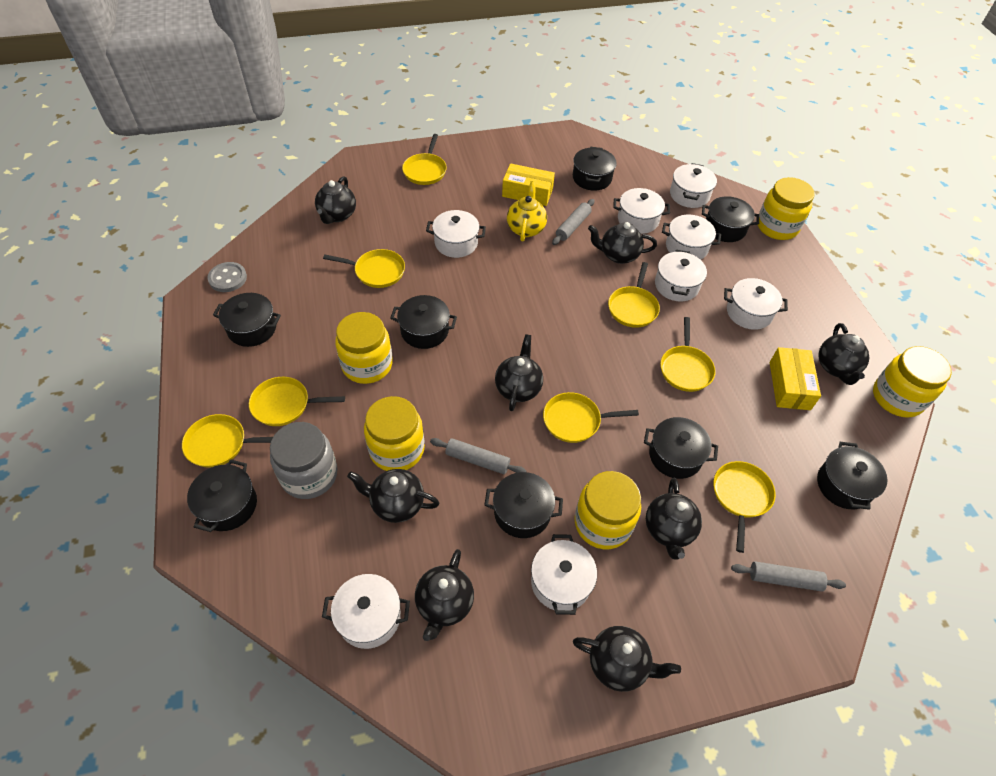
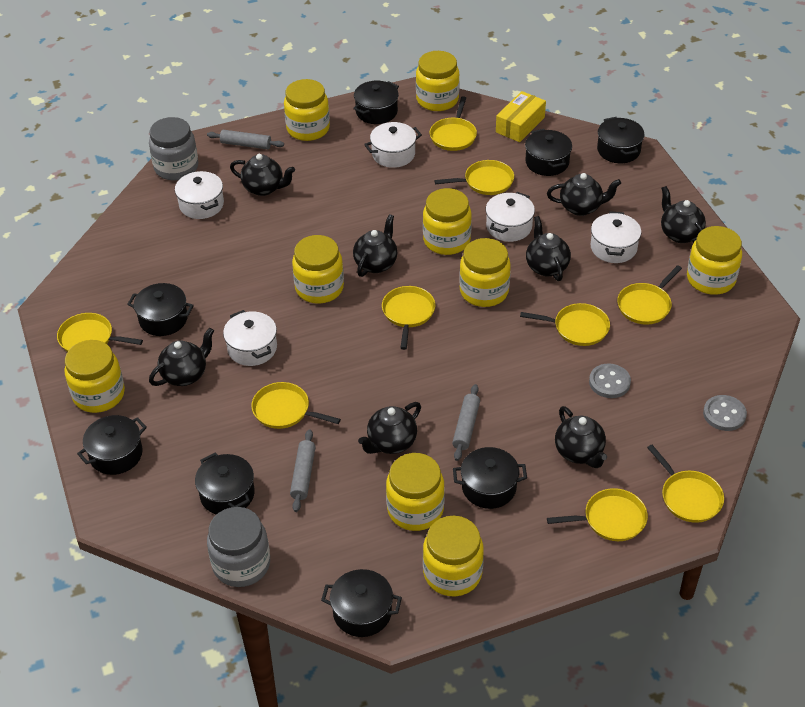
grey button: [207,262,247,292] = 1 -> [589,364,631,398] [703,395,747,431] = 2
grey jar: [270,422,338,499] = 1 -> [149,117,198,180] [207,507,270,587] = 2
white pot: [322,574,410,649] [426,210,486,258] [531,534,597,615] [613,188,670,234] [655,250,707,302] [662,215,721,260] [670,163,717,208] [724,278,788,330] = 8 -> [175,171,224,219] [223,310,277,366] [364,122,422,168] [486,192,535,242] [591,211,641,263] = 5
yellow box: [502,163,555,206] [770,347,821,410] = 2 -> [496,91,546,142] = 1
yellow jar: [335,312,393,384] [364,396,425,471] [574,471,641,549] [757,177,815,240] [873,346,952,418] = 5 -> [64,340,125,413] [284,79,330,141] [292,235,344,304] [386,453,445,531] [416,51,460,111] [423,188,472,255] [423,516,484,596] [459,238,511,307] [687,226,742,295] = 9
yellow pan: [182,414,273,468] [249,377,345,426] [323,249,405,288] [402,134,447,185] [543,392,639,443] [608,262,660,328] [660,317,716,392] [713,461,776,553] = 8 -> [57,313,143,352] [251,382,341,429] [382,286,435,350] [430,96,477,151] [434,160,514,195] [520,303,610,346] [547,488,648,541] [617,265,682,325] [647,445,724,523] = 9
yellow teapot: [507,181,547,242] = 1 -> none = 0

